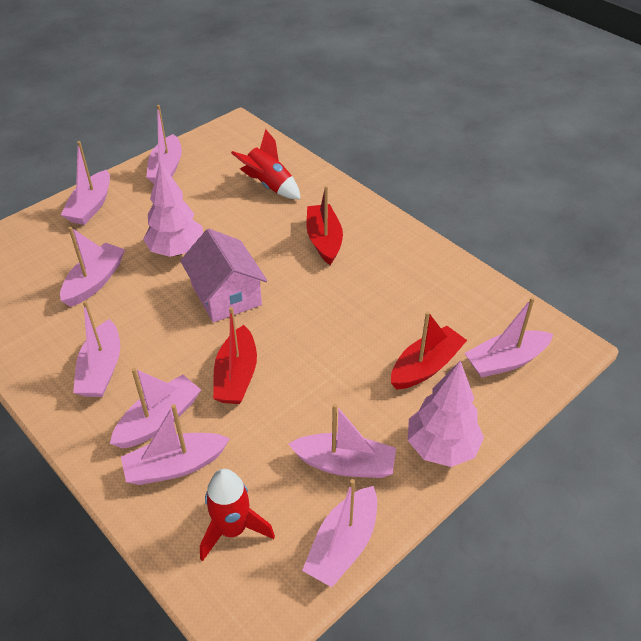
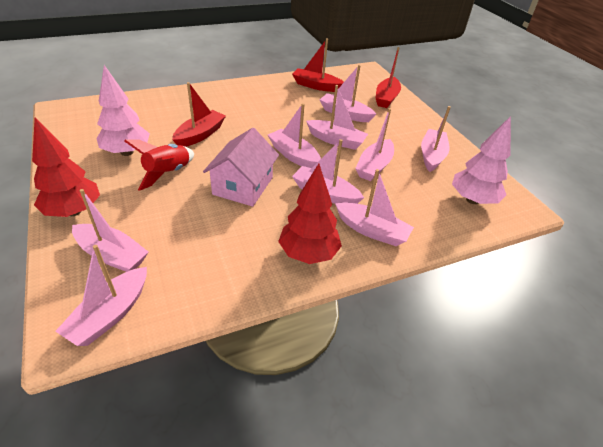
red rocket: [200,469,275,561] [231,129,300,199] = 2 -> [124,139,194,191] = 1
red tree: none = 0 -> [32,118,100,217] [278,163,342,264] = 2

